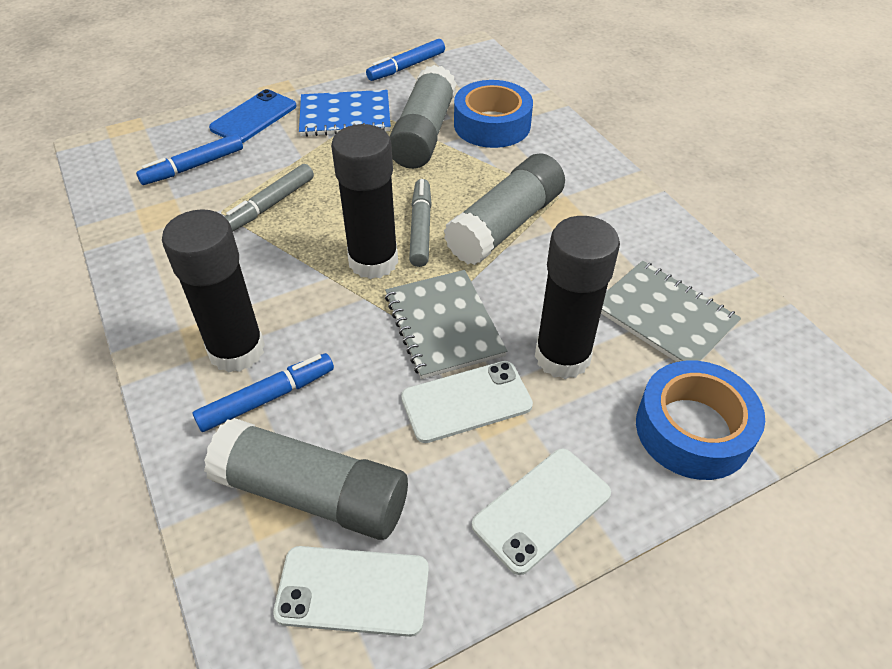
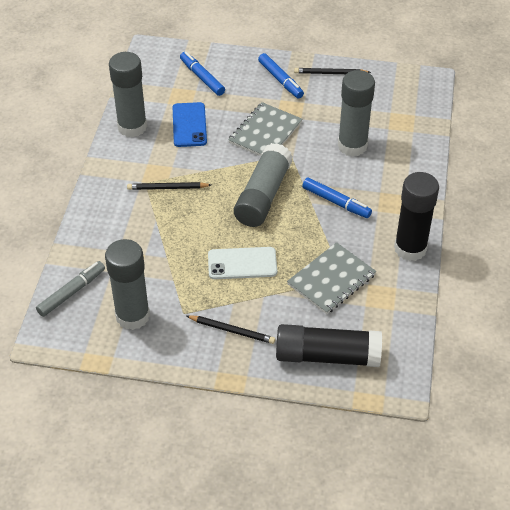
black glue stick: [162,209,265,373] [331,124,398,279] [535,216,620,379] = 3 -> [276,324,382,367] [394,172,439,261] = 2
black pencil: none = 0 -> [127,182,211,190] [187,315,276,344] [294,68,371,74] = 3
blue notebook: [299,90,391,137] = 1 -> none = 0
blue tape: [454,80,533,148] [636,361,765,480] = 2 -> none = 0
grey glue stick: [204,418,408,540] [389,65,457,169] [444,153,565,265] = 3 -> [105,239,150,330] [109,52,147,137] [234,143,293,227] [338,70,375,157] = 4
grey marker: [225,164,314,231] [409,179,432,267] = 2 -> [36,261,105,317] = 1
white phone: [273,546,429,637] [401,361,533,443] [472,449,611,575] = 3 -> [208,247,277,279] = 1

